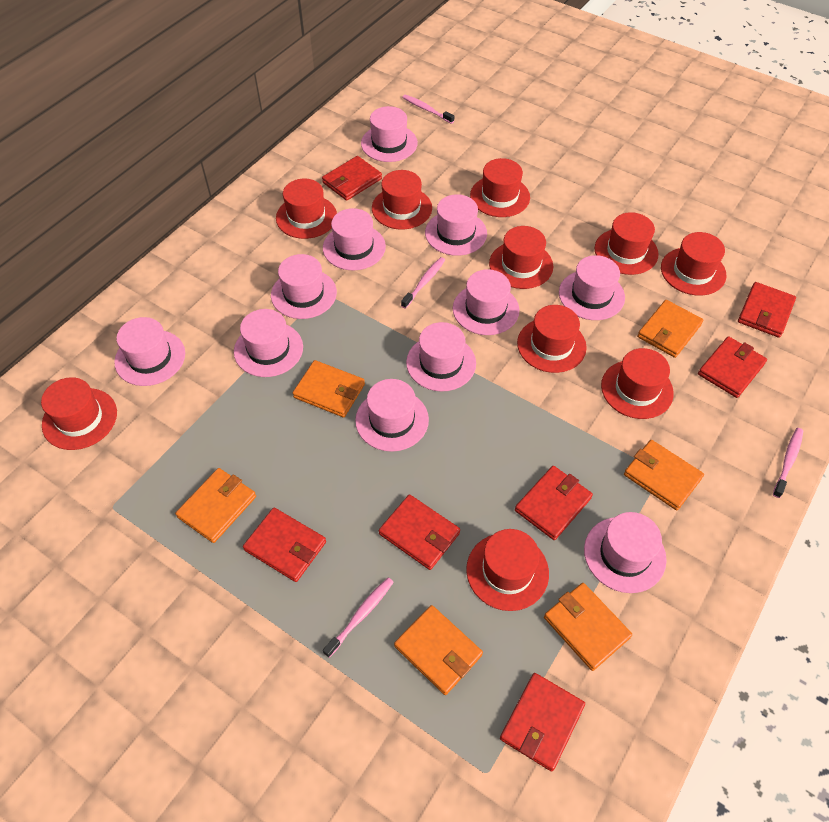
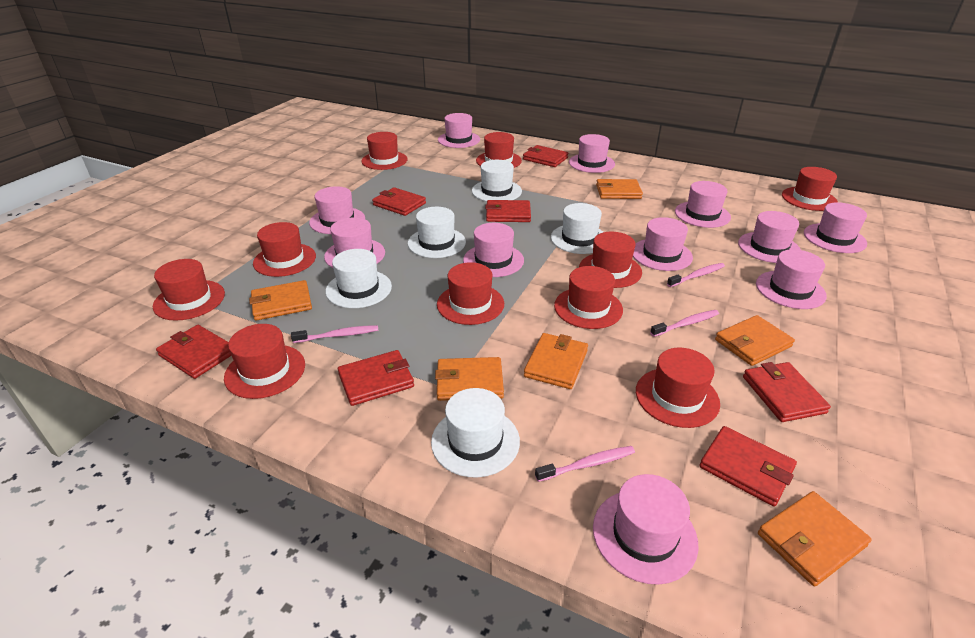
white hat: none = 0 -> [326,249,392,308] [408,207,466,258] [431,388,520,477] [472,160,522,202] [551,203,603,254] = 5

